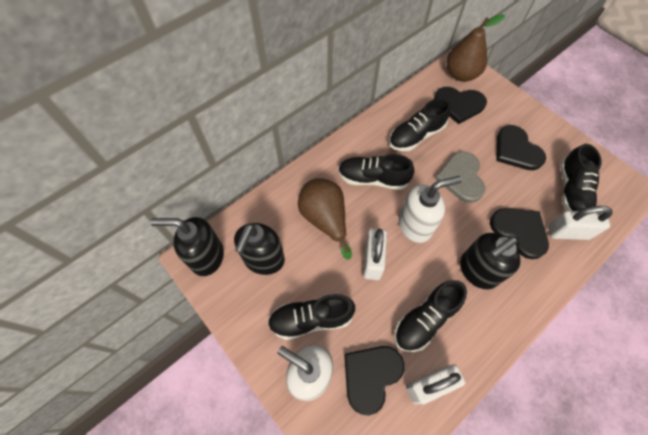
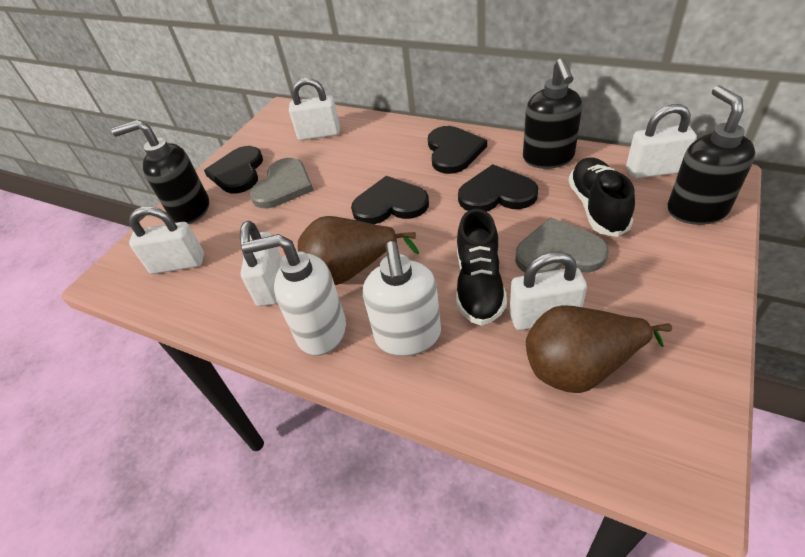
black shoe: [267,294,355,340] [338,154,414,190] [389,98,451,151] [394,280,467,352] [560,144,602,211] = 5 -> [456,209,507,326] [568,157,635,237] = 2
grey heart: [435,151,485,203] = 1 -> [250,158,314,208] [515,217,609,274] = 2
white padlock: [363,228,387,280] [406,364,465,404] [548,206,613,240] = 3 -> [129,207,204,274] [240,221,282,306] [289,78,340,141] [510,252,587,330] [626,104,697,179] = 5

